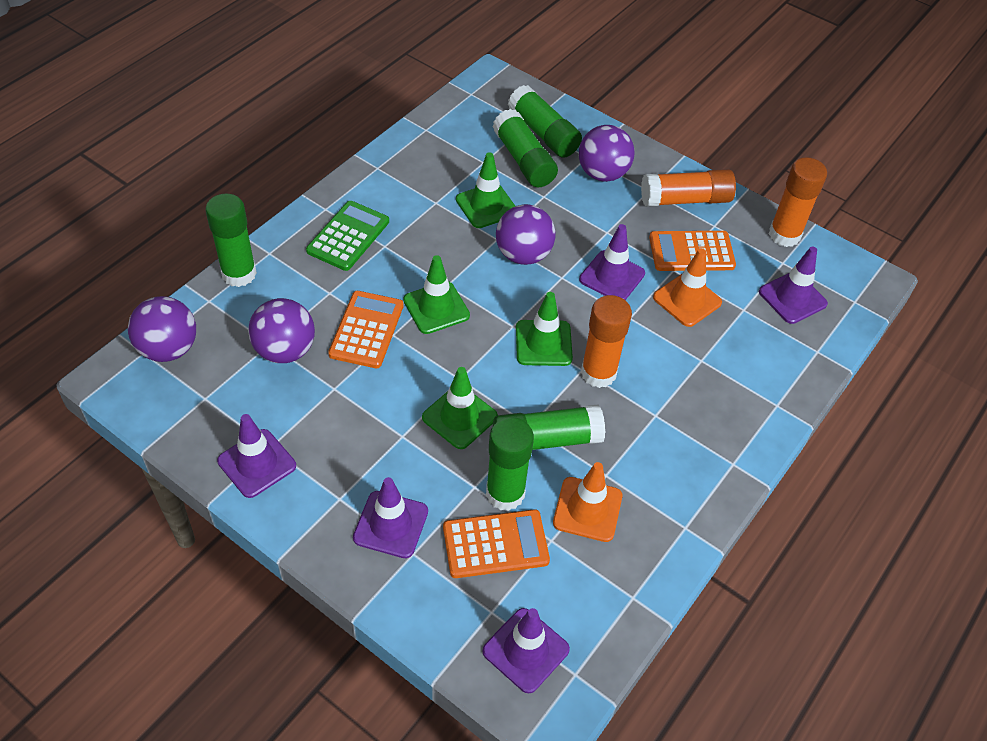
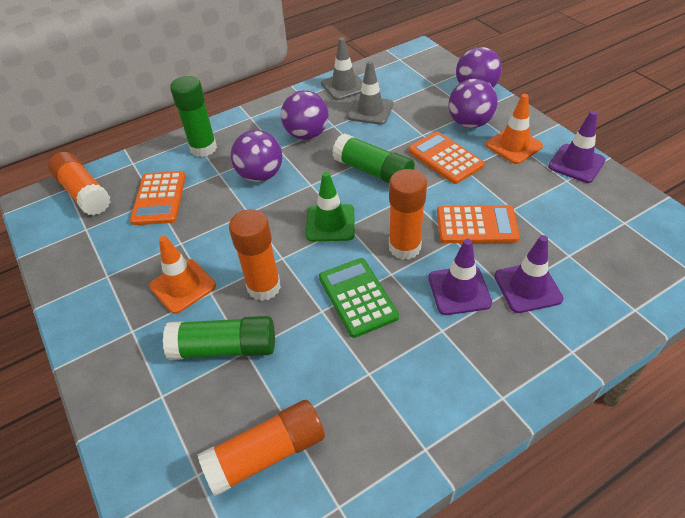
green glue stick: [205,193,257,287] [486,417,534,511] [493,109,558,187] [493,404,605,450] [508,85,582,158] = 5 -> [163,316,275,360] [170,76,217,157] [332,134,415,183] = 3
green traffic cone: [403,255,470,334] [422,367,498,449] [456,152,515,228] [516,292,573,366] = 4 -> [306,172,355,242] = 1
grey traffic cone: none = 0 -> [321,37,363,100] [347,61,393,125] = 2
orange glue stick: [581,295,632,388] [641,169,736,207] [769,157,827,247] = 3 -> [48,152,110,215] [197,400,325,496] [229,210,281,301] [389,169,427,260] = 4
purple traffic cone: [217,414,296,498] [353,477,428,558] [482,608,570,693] [579,224,645,300] [759,247,828,324] = 5 -> [429,239,492,315] [494,235,563,313] [548,111,606,183] = 3

